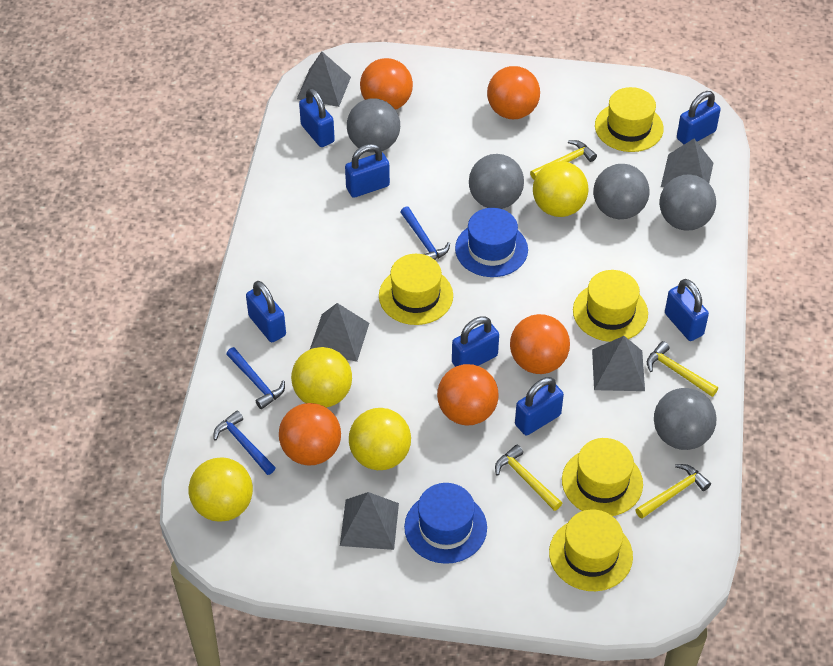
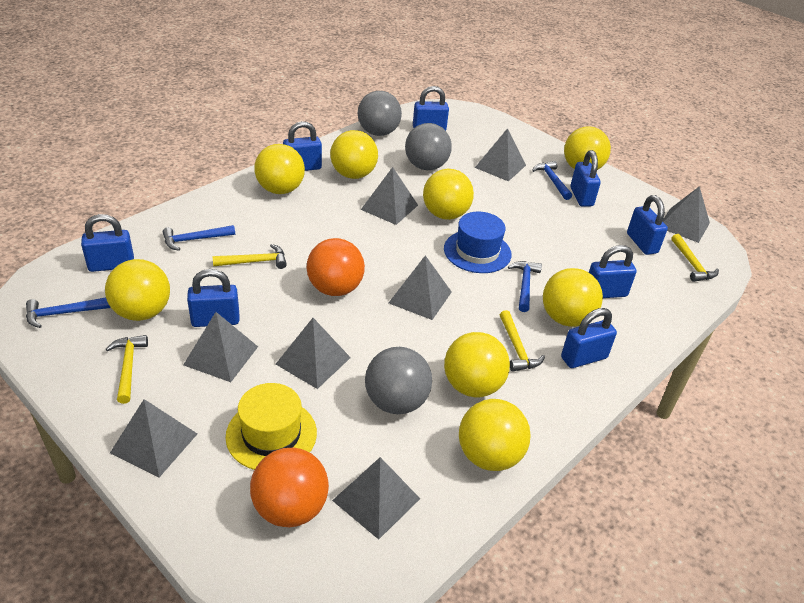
blue hammer: [214,410,276,475] [226,347,285,409] [401,206,450,260] = 3 -> [26,298,110,328] [163,225,235,251] [508,261,542,312] [532,161,572,200] = 4
blue hat: [404,483,487,564] [455,208,528,277] = 2 -> [444,212,512,273] = 1
blue padlock: [246,281,286,342] [299,88,335,147] [345,144,390,198] [452,316,499,367] [515,377,564,435] [665,279,709,341] [677,91,721,144] = 7 -> [81,214,134,272] [187,269,239,327] [283,121,322,171] [413,86,449,130] [561,308,617,368] [570,150,601,206] [589,245,637,298] [627,195,668,255] = 8
grey ball: [347,98,400,153] [469,154,524,209] [593,164,650,219] [654,388,717,450] [659,175,716,231] = 5 -> [358,91,402,136] [365,347,432,414] [405,123,452,170] = 3
grey pyramid: [297,51,351,107] [310,303,369,362] [340,492,399,550] [592,336,645,391] [661,139,713,187] = 5 -> [110,399,197,477] [183,312,258,382] [276,318,351,389] [332,457,420,539] [361,167,418,225] [389,255,452,320] [475,128,526,181] [663,186,710,243] = 8
orange ball: [279,403,341,465] [360,58,413,110] [437,364,499,425] [487,66,540,119] [510,314,570,374] = 5 -> [250,448,329,527] [306,238,365,296] = 2
yellow ball: [189,457,253,522] [291,347,352,407] [349,408,411,470] [533,161,588,217] = 4 -> [105,259,170,321] [254,144,305,194] [330,130,378,179] [423,169,474,220] [444,332,510,397] [459,399,530,471] [543,268,603,327] [564,126,611,170] = 8
yellow hat: [379,254,453,325] [549,509,633,591] [562,438,643,516] [573,270,648,342] [595,87,664,152] = 5 -> [225,383,317,470] = 1

